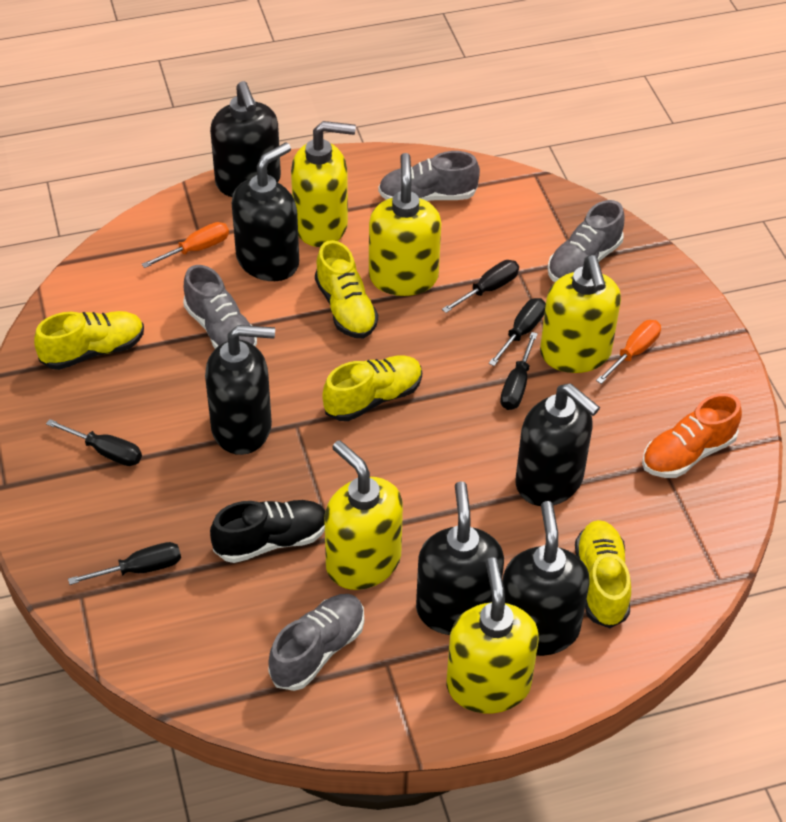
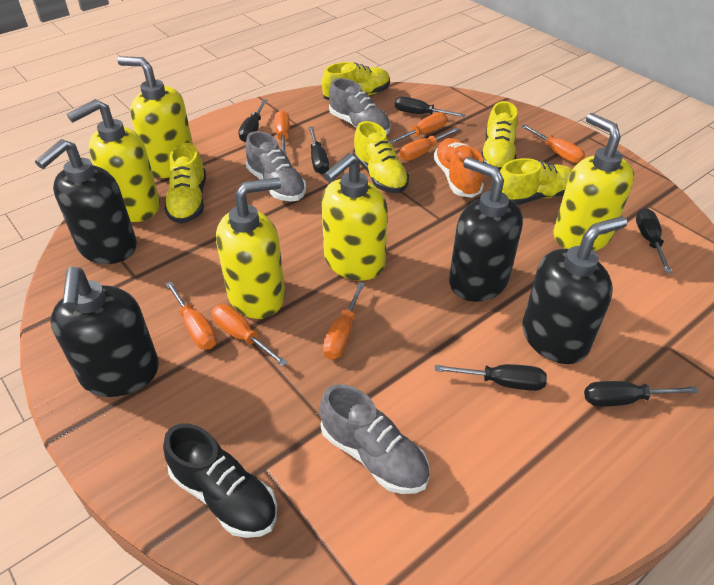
black screwdriver: [46,419,142,466] [68,542,181,585] [442,260,519,313] [488,298,546,366] [500,332,538,410] = 5 -> [238,99,267,142] [309,127,329,174] [395,97,465,117] [434,364,547,391] [584,381,699,407] [636,208,672,273] = 6
black soap dispenser: [205,325,275,455] [210,81,281,197] [232,142,299,281] [416,481,504,635] [503,501,589,656] [516,383,600,506] = 6 -> [35,139,137,264] [51,267,159,397] [449,157,523,302] [522,216,627,364] = 4
grey shoe: [183,265,257,349] [268,594,364,691] [378,151,480,201] [548,200,624,282] = 4 -> [245,131,306,201] [320,384,430,494] [329,78,391,135] = 3
orange screwdriver: [142,222,229,268] [596,320,661,384] = 2 -> [166,281,217,349] [212,304,288,366] [275,110,290,156] [322,282,365,360] [389,112,447,144] [400,128,459,161] [521,124,585,163] = 7
yellow shoe: [34,311,144,370] [315,240,378,338] [322,355,422,421] [575,520,631,628] = 4 -> [164,143,206,224] [322,62,390,100] [353,121,409,193] [481,101,518,171] [500,158,572,205] = 5

